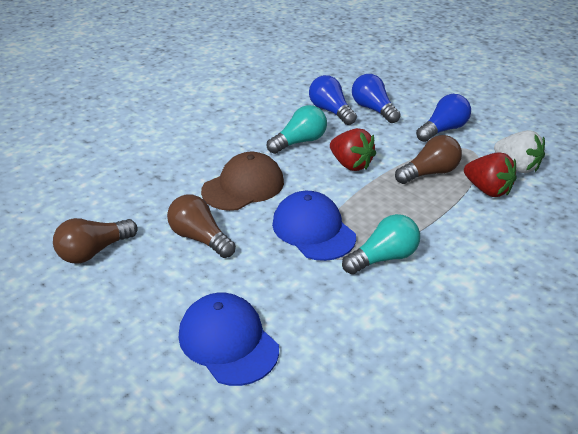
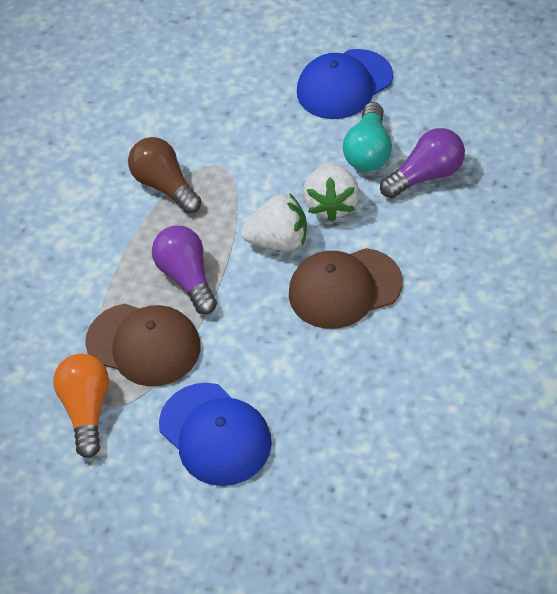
blue light bulb: [309,75,357,125] [352,74,401,123] [416,94,471,142] = 3 -> none = 0
brown cap: [201,152,284,211] = 1 -> [85,304,201,387] [289,248,402,329] = 2
brown light bulb: [53,218,138,264] [167,195,236,258] [395,135,462,184] = 3 -> [128,137,201,214] = 1
orange light bulb: none = 0 -> [53,354,109,458] = 1
purple light bulb: none = 0 -> [152,225,217,314] [380,128,465,198] = 2
red strawberry: [330,128,376,171] [464,152,517,197] = 2 -> none = 0
turquoise light bulb: [267,105,327,154] [342,214,420,274] = 2 -> [343,102,392,171] = 1
white strawberry: [494,130,545,173] = 1 -> [241,194,307,251] [303,163,359,222] = 2

